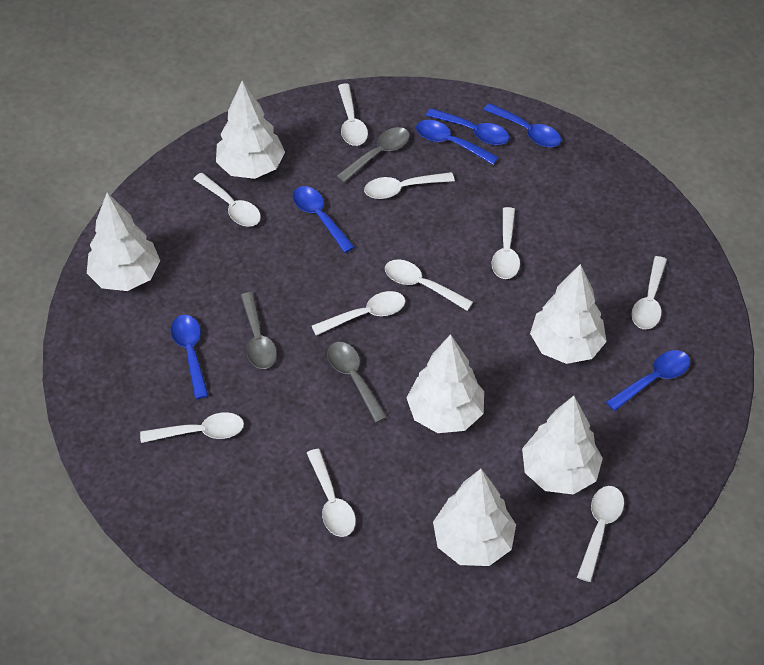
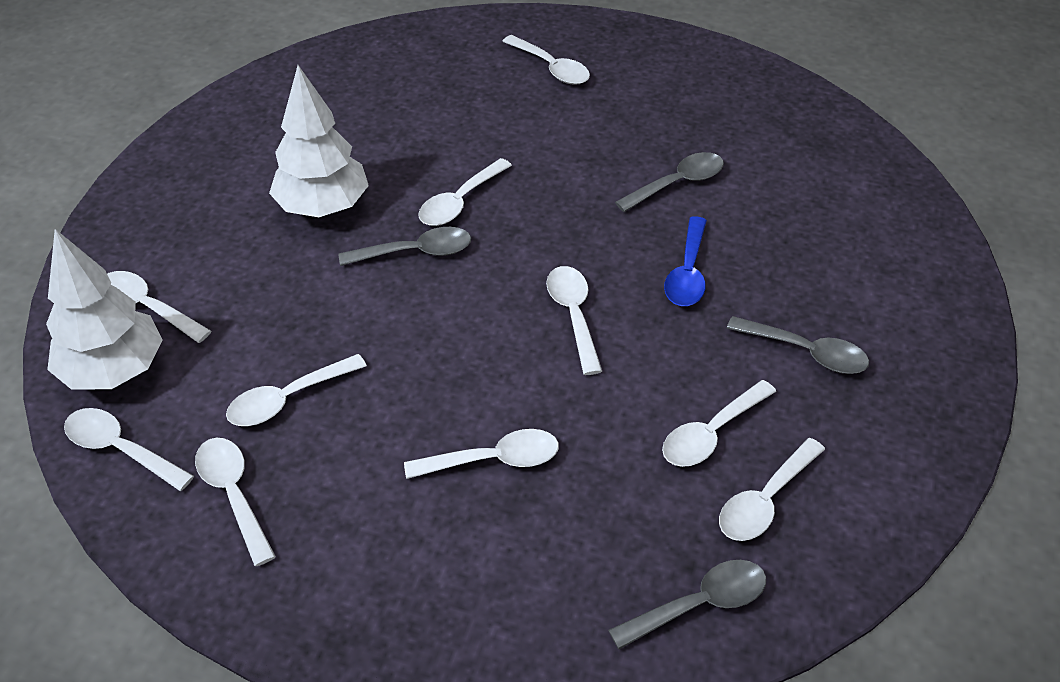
blue spoon: [171,315,209,399] [293,186,355,253] [416,120,499,165] [426,108,509,145] [483,103,561,147] [606,350,690,411] = 6 -> [664,216,707,306] = 1
grey spoon: [241,292,277,369] [327,342,387,423] [337,127,410,183] = 3 -> [339,227,471,266] [608,560,766,649] [615,152,724,212] [727,316,869,374] = 4
white tree: [87,192,160,291] [216,81,285,179] [407,334,484,433] [433,469,516,566] [522,396,603,495] [530,264,607,364] = 6 -> [46,229,163,389] [269,65,369,217] = 2

